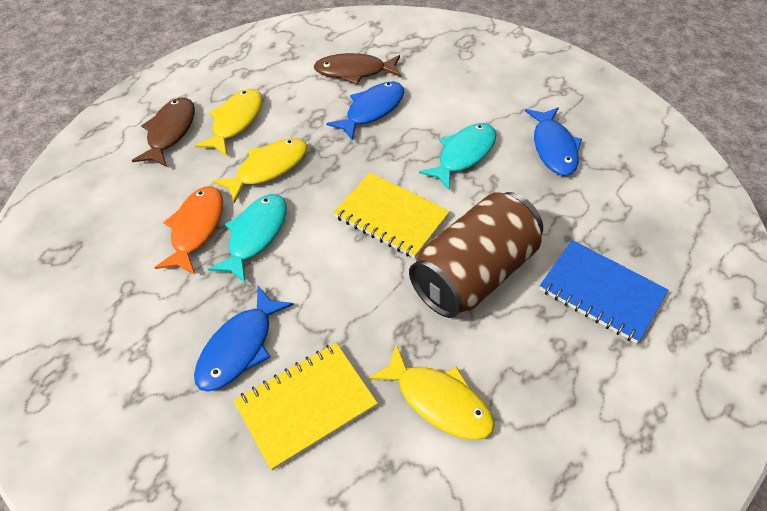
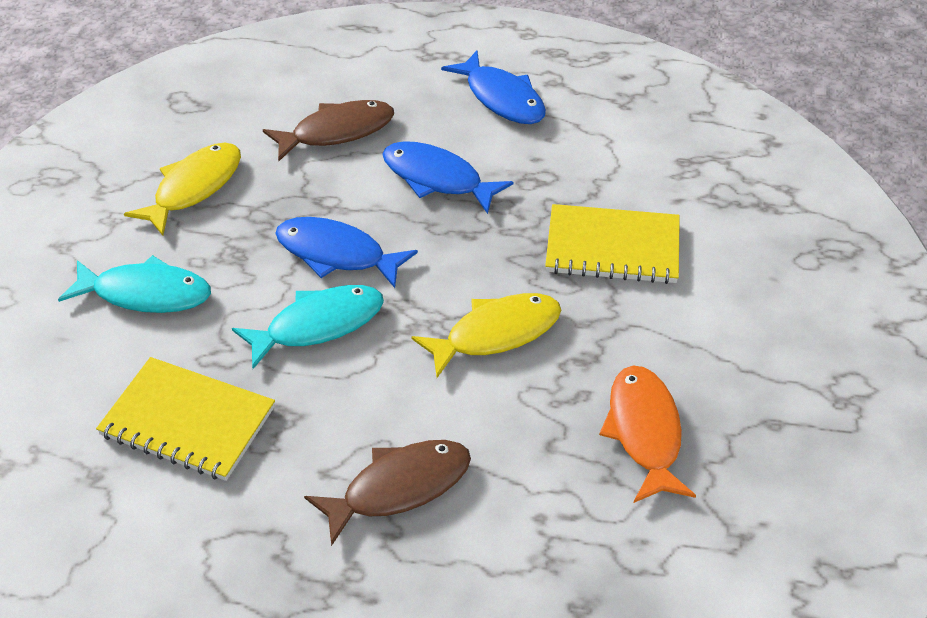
blue notebook: [539,240,668,344] = 1 -> none = 0
brown can: [409,192,543,318] = 1 -> none = 0
yellow fish: [195,89,262,156] [213,138,307,203] [369,345,495,440] = 3 -> [124,143,241,236] [412,293,561,378] = 2

